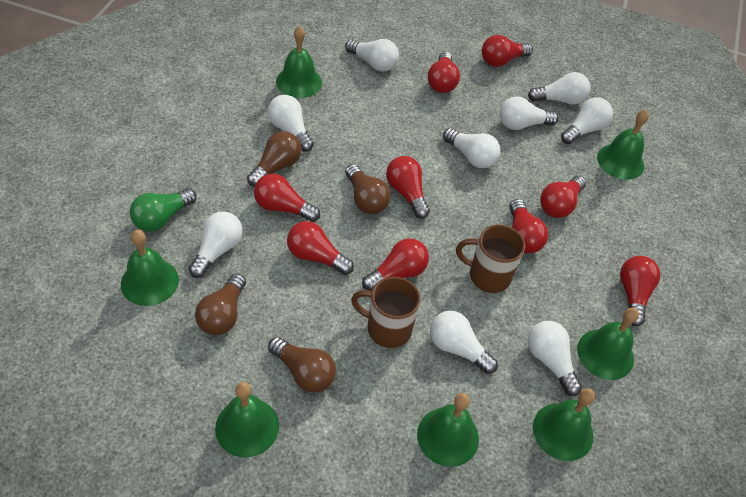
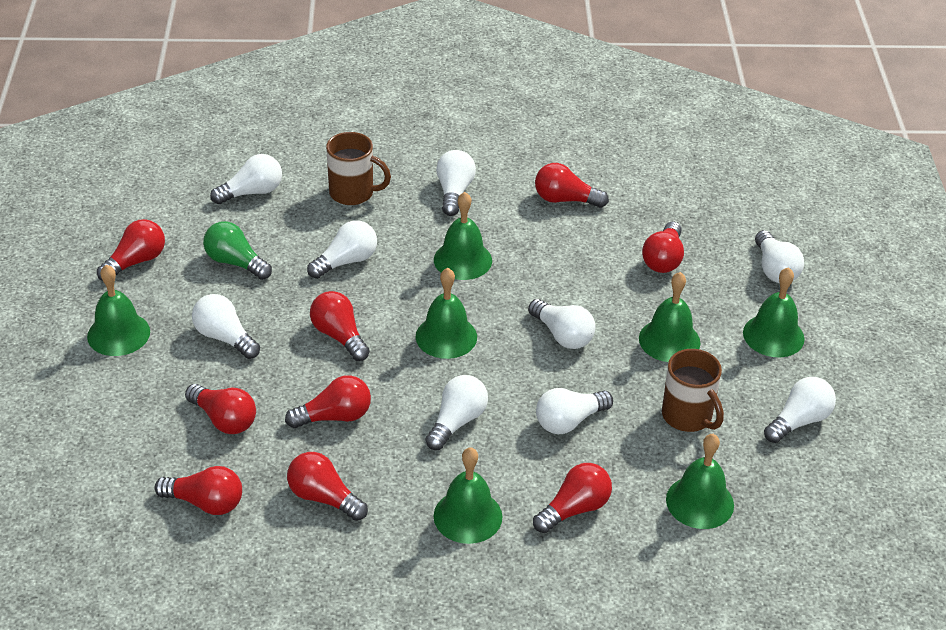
brown light bulb: [195,273,246,335] [247,131,301,187] [268,337,336,393] [345,164,391,214] = 4 -> none = 0

